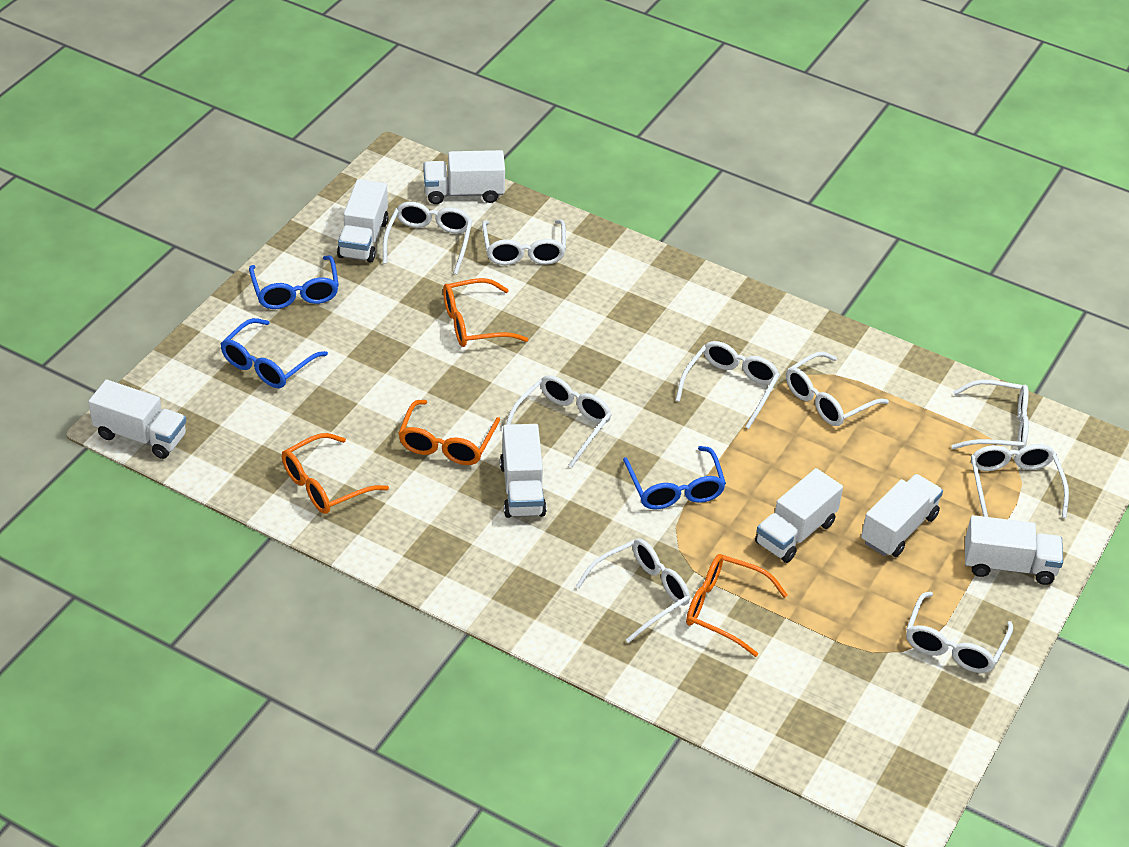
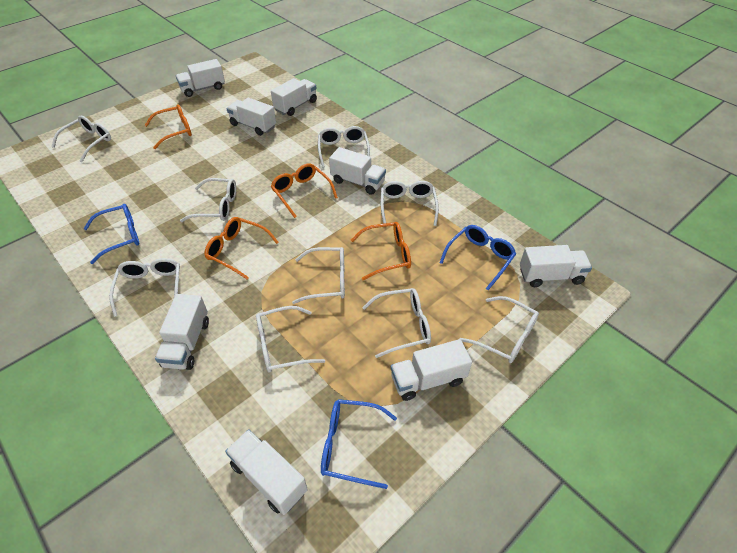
white truck: [88,379,186,459] [337,179,389,263] [423,150,505,204] [500,424,547,518] [755,468,843,563] [861,474,943,557] [965,515,1063,585] = 7 -> [155,294,209,370] [176,59,225,97] [225,429,308,515] [227,98,276,136] [271,78,317,116] [329,147,386,195] [391,339,472,401] [520,245,592,287] = 8

